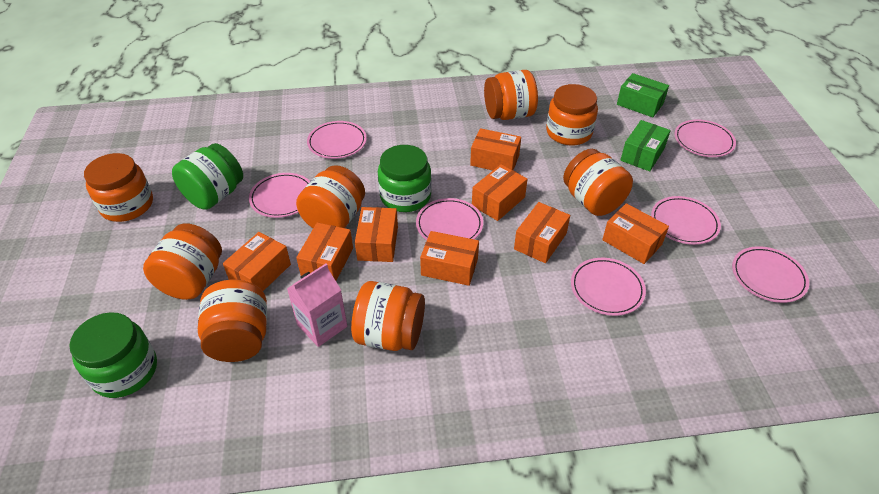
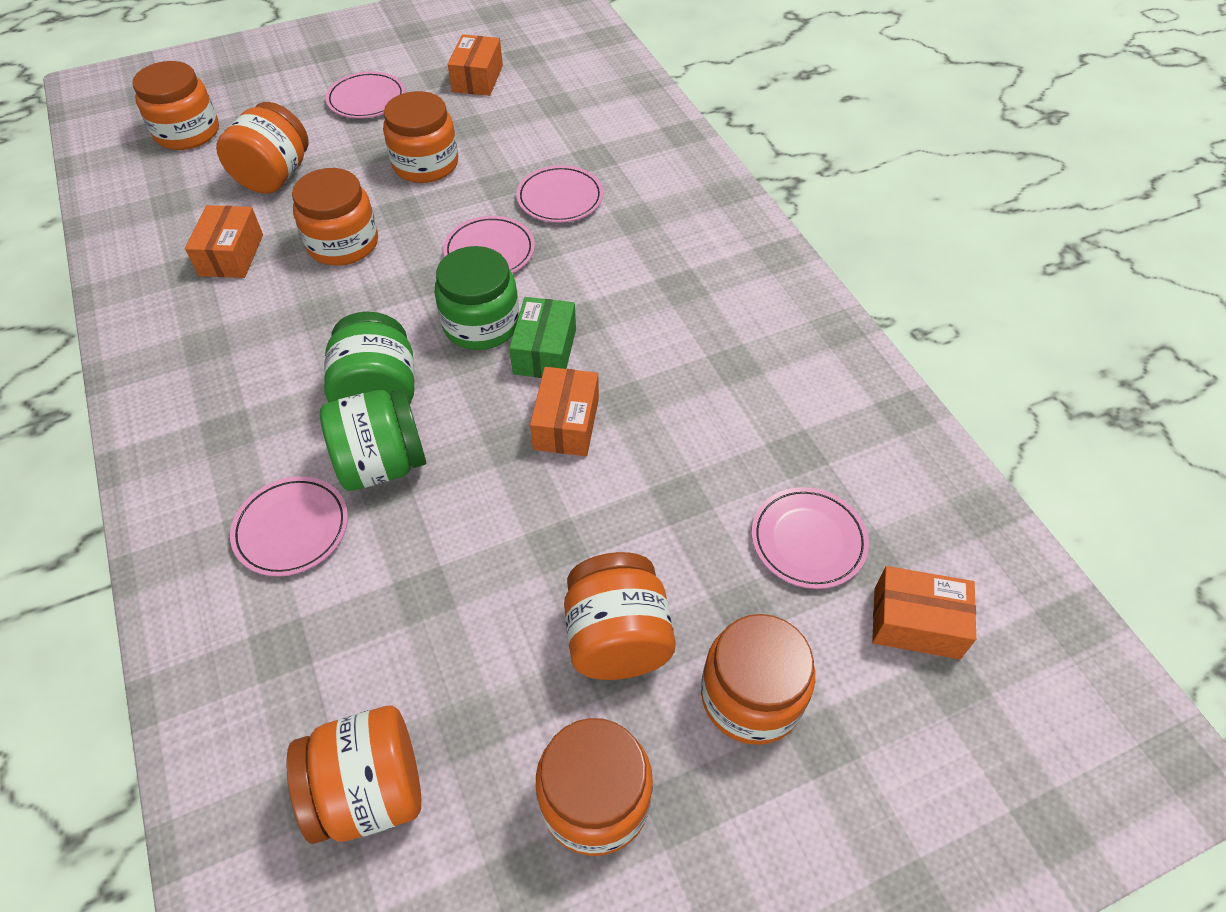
green box: [617,73,669,117] [620,120,671,171] = 2 -> [509,297,576,378] = 1
orange box: [223,232,291,291] [296,222,353,281] [355,207,398,262] [420,231,479,286] [470,128,521,170] [472,164,528,221] [514,202,570,263] [602,203,669,264] = 8 -> [185,205,263,278] [447,34,503,96] [530,367,599,456] [872,566,976,659] = 4
pink carton: [287,264,347,347] = 1 -> none = 0
pink plate: [249,173,310,218] [307,121,367,159] [416,198,483,240] [571,258,646,316] [651,196,721,245] [675,119,736,157] [732,246,809,303] = 7 -> [230,476,348,577] [325,71,405,118] [443,216,535,273] [516,165,603,223] [752,487,869,589] = 5

